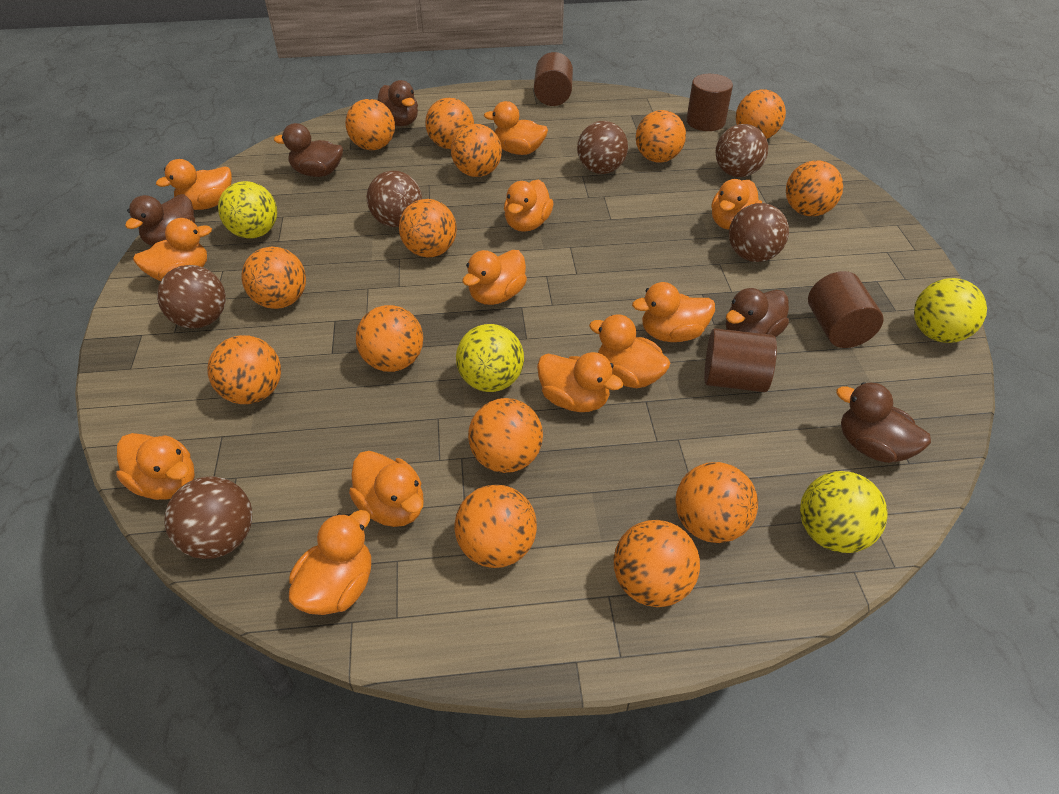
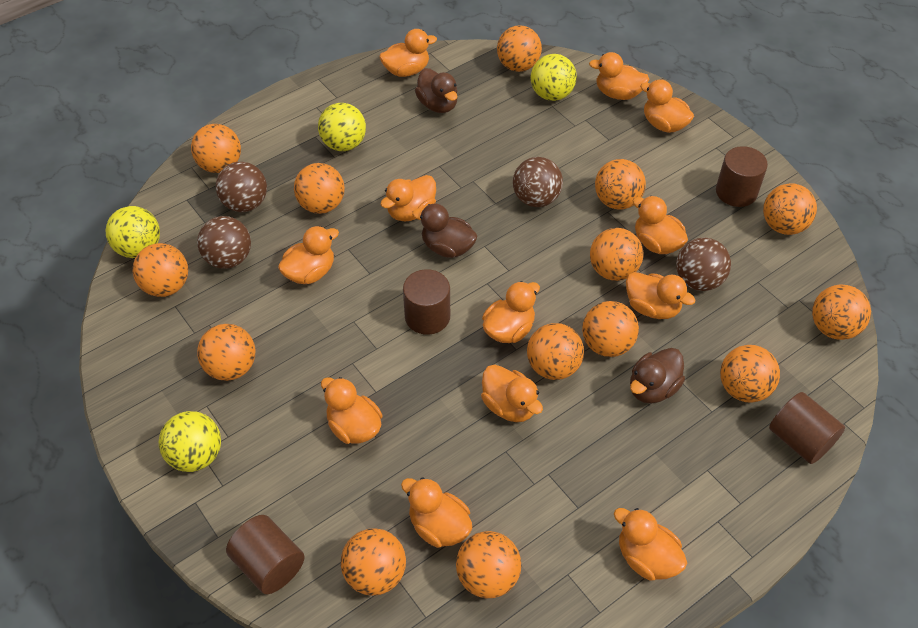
brown ball: [157,265,226,329] [164,476,252,559] [367,171,422,227] [577,121,628,174] [716,124,768,177] [729,203,789,262] = 6 -> [197,216,251,269] [216,162,267,212] [513,157,563,207] [676,238,731,291] = 4
brown duck: [125,194,195,246] [274,123,343,177] [378,80,418,126] [726,288,789,337] [836,382,931,463] = 5 -> [412,204,477,258] [415,68,458,113] [630,348,685,403] = 3

